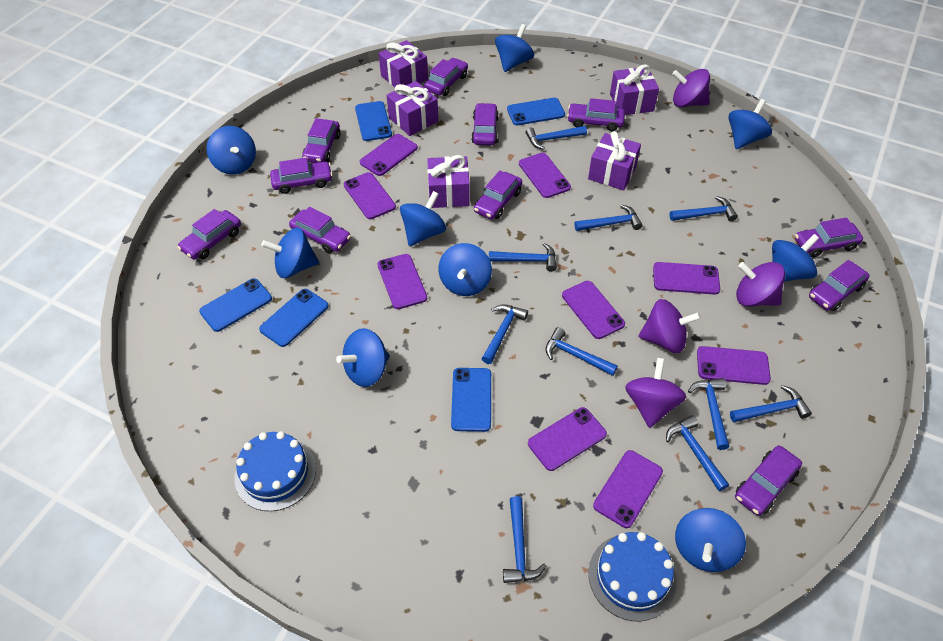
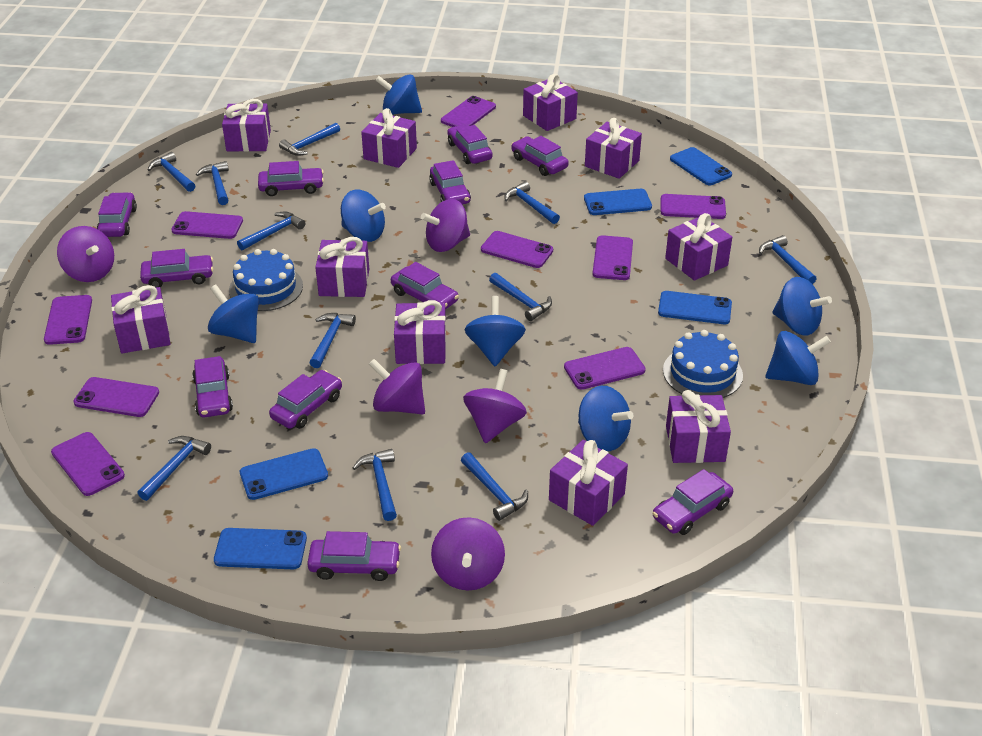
blue hammer: [482,304,528,364] [489,243,557,272] [503,496,546,583] [526,126,587,150] [545,327,618,376] [575,205,643,231] [666,415,729,491] [670,196,738,221] [688,378,729,450] [730,385,812,422] = 10 -> [138,436,211,501] [148,152,195,192] [196,161,229,205] [237,212,306,250] [279,123,340,156] [310,313,356,368] [353,449,397,521] [461,452,528,521] [489,273,552,321] [504,181,560,224] [759,235,816,284] = 11
blue spinning top: [207,126,256,175] [261,228,319,278] [336,328,390,387] [400,191,446,246] [439,243,492,296] [495,24,534,72] [675,508,746,572] [728,99,772,149] [772,234,819,282] = 9 -> [208,284,259,343] [341,190,386,242] [375,74,422,115] [465,296,526,366] [578,386,634,451] [765,331,831,385] [772,277,832,335] = 7
purple gift: [379,40,428,87] [387,81,438,136] [427,155,470,208] [588,131,641,190] [610,65,659,115] = 5 -> [111,285,170,353] [222,99,271,152] [315,237,369,297] [361,108,417,168] [394,300,446,364] [523,74,578,131] [549,440,628,526] [585,118,642,179] [665,213,732,281] [666,390,731,463] = 10
purple spinning top: [625,358,686,428] [638,299,701,353] [672,69,710,107] [736,262,785,307] = 4 -> [57,226,114,282] [369,359,425,414] [421,199,470,252] [431,517,505,591] [463,369,527,443] = 5

